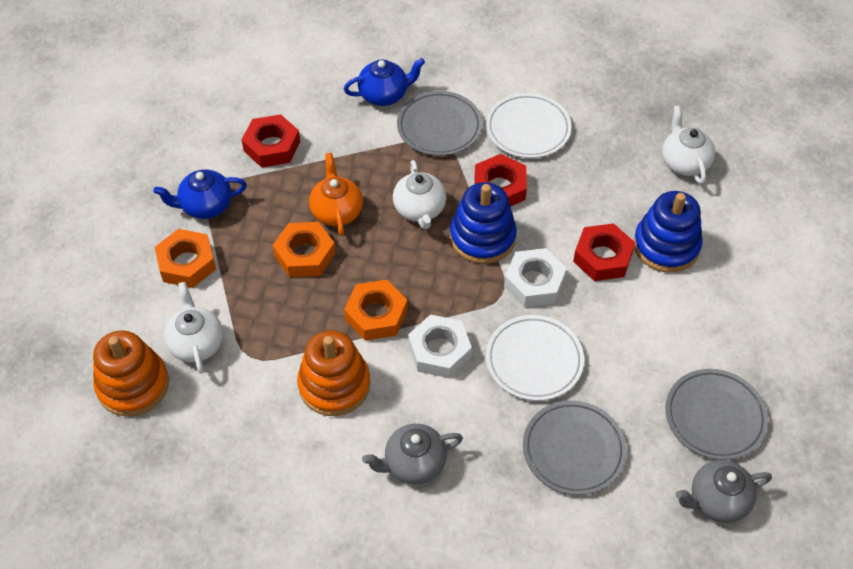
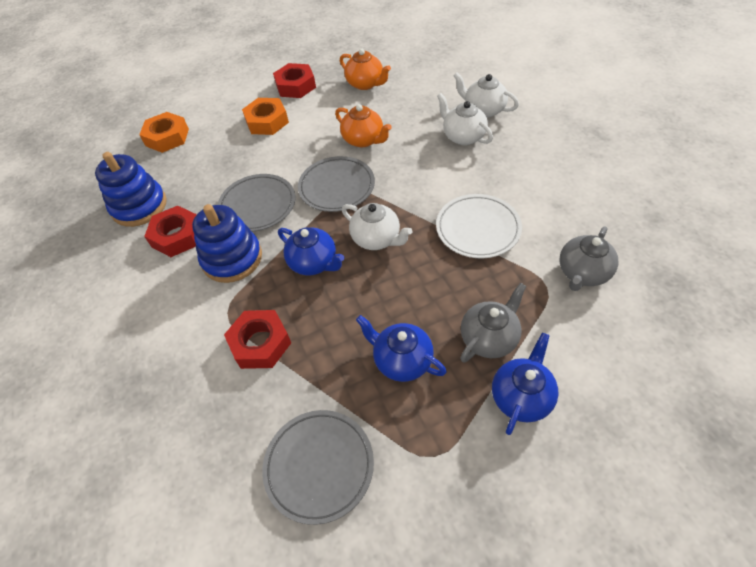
blue teapot: [153,169,247,219] [344,58,425,106] = 2 -> [278,227,345,275] [356,315,447,382] [492,333,559,435] = 3
orange nut: [155,229,216,288] [272,222,336,277] [344,280,408,341] = 3 -> [139,112,189,153] [242,98,289,135] = 2
orange stacking toy: [93,330,169,417] [297,330,370,416] = 2 -> none = 0
orange teapot: [309,153,363,236] = 1 -> [335,104,392,147] [340,49,391,90] = 2
white nut: [408,314,472,378] [504,248,567,307] = 2 -> none = 0
white plate: [486,93,571,158] [486,315,584,401] = 2 -> [436,194,522,258] = 1

